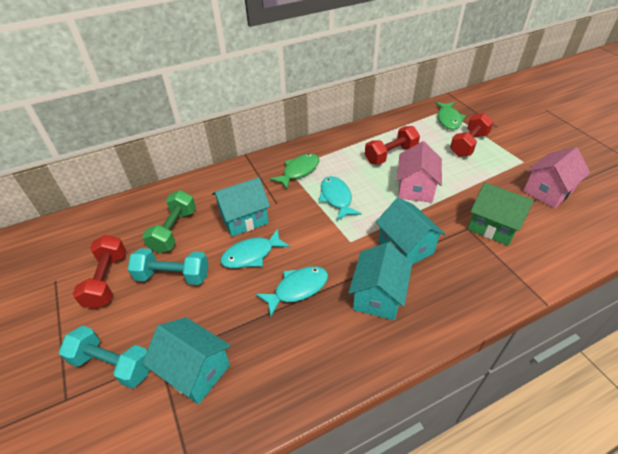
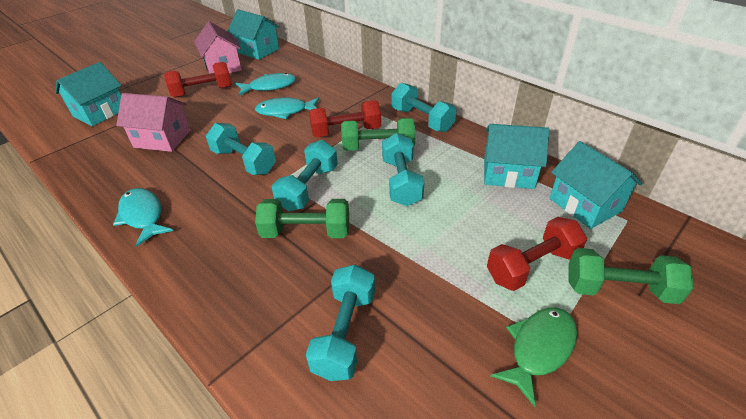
green dumbbell: [142,190,196,253] = 1 -> [255,199,349,238] [341,118,416,151] [569,248,693,304] = 3
green fish: [270,154,319,189] [435,102,466,130] = 2 -> [490,307,577,407] = 1
green house: [468,182,534,246] = 1 -> none = 0
turquoise dumbbell: [59,326,150,389] [128,248,209,285] = 2 -> [206,123,276,175] [272,140,338,211] [306,265,375,381] [382,133,424,206] [392,82,457,132] = 5

